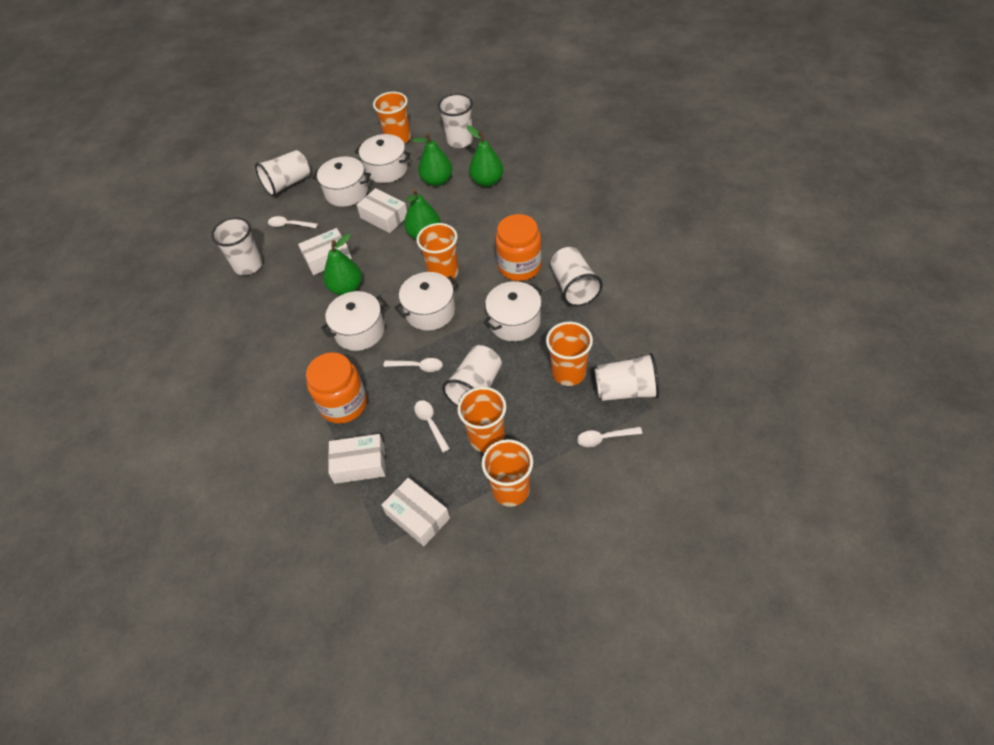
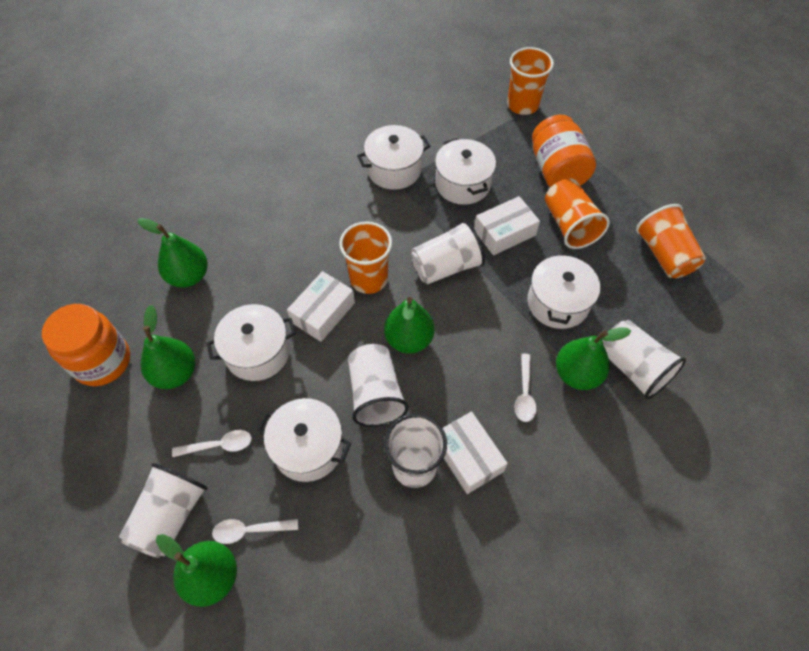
green pear: [323,234,362,295] [404,189,441,239] [412,133,453,186] [467,125,504,187] = 4 -> [138,218,208,288] [141,305,195,389] [156,534,237,607] [384,297,435,354] [556,327,631,390] = 5
orange cup: [373,92,411,144] [416,223,459,281] [457,387,506,452] [482,439,533,507] [546,322,593,386] = 5 -> [339,221,392,294] [507,47,554,115] [545,178,610,249] [636,204,706,278] = 4
white box: [298,228,352,275] [328,434,386,484] [357,188,407,233] [381,478,450,546] = 4 -> [287,271,355,342] [443,411,508,494] [474,196,540,255] = 3
white cup: [211,217,262,275] [255,150,310,197] [438,93,473,148] [442,345,502,407] [550,247,602,307] [595,353,659,401] = 6 -> [119,463,208,558] [348,344,408,427] [384,414,447,488] [411,220,485,284] [602,320,686,399] = 5
white spoon: [268,216,318,228] [384,358,443,372] [414,400,450,452] [577,427,642,447] = 4 -> [172,430,252,457] [212,519,298,544] [515,353,536,422] = 3

